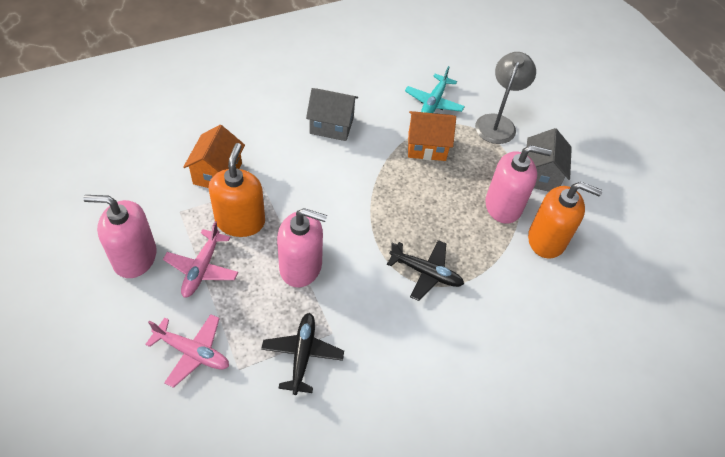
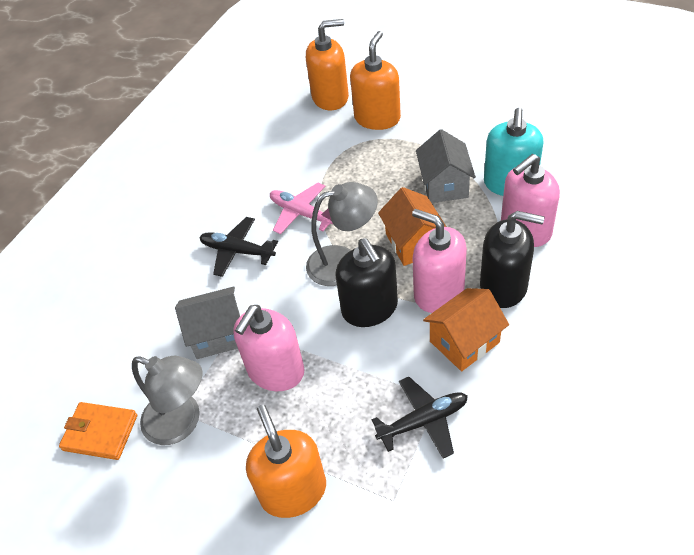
black soap dispenser: none = 0 -> [336,238,398,327] [480,211,545,308] = 2
grey lamp: [475,52,536,144] = 1 -> [132,356,203,445] [306,182,378,286] = 2
orange soap dispenser: [209,143,265,237] [528,182,602,259] = 2 -> [246,405,326,518] [306,19,349,110] [350,31,401,130] = 3
orange wallet: none = 0 -> [59,402,137,460] = 1
pink plane: [145,314,229,388] [163,221,238,298] = 2 -> [270,183,333,234] = 1
turquoise plane: [405,66,465,113] = 1 -> none = 0
turquoise soap dispenser: none = 0 -> [484,108,544,196] = 1

